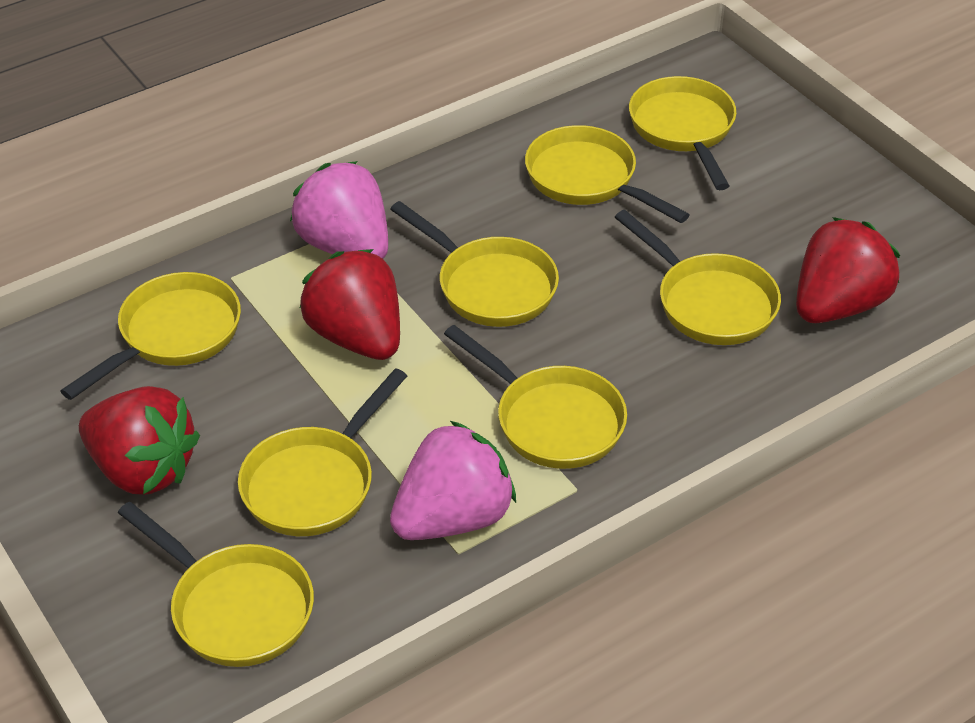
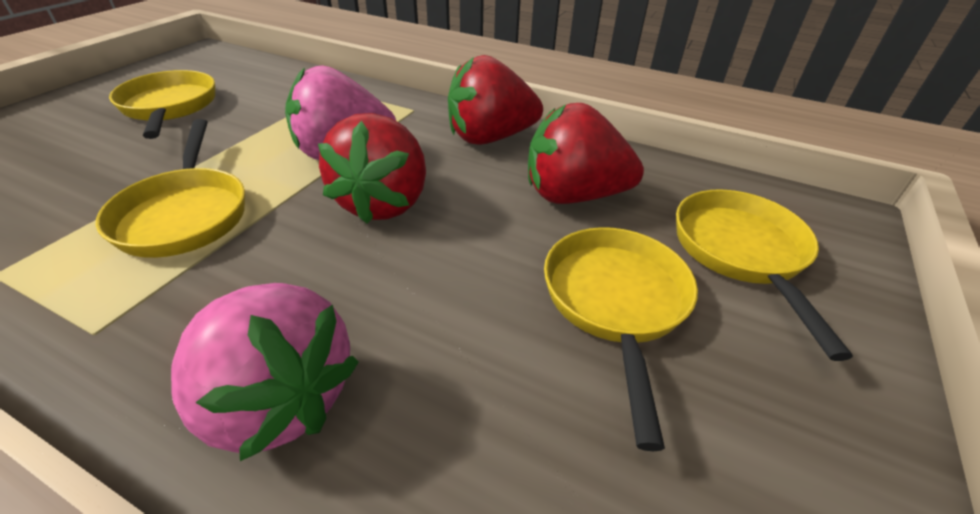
yellow pan: [60,272,241,400] [118,502,314,667] [238,368,407,536] [390,201,559,327] [444,325,627,469] [525,125,690,223] [615,210,781,345] [629,76,736,190] = 8 -> [96,119,245,258] [109,70,215,139] [544,227,698,451] [676,189,853,361] = 4

